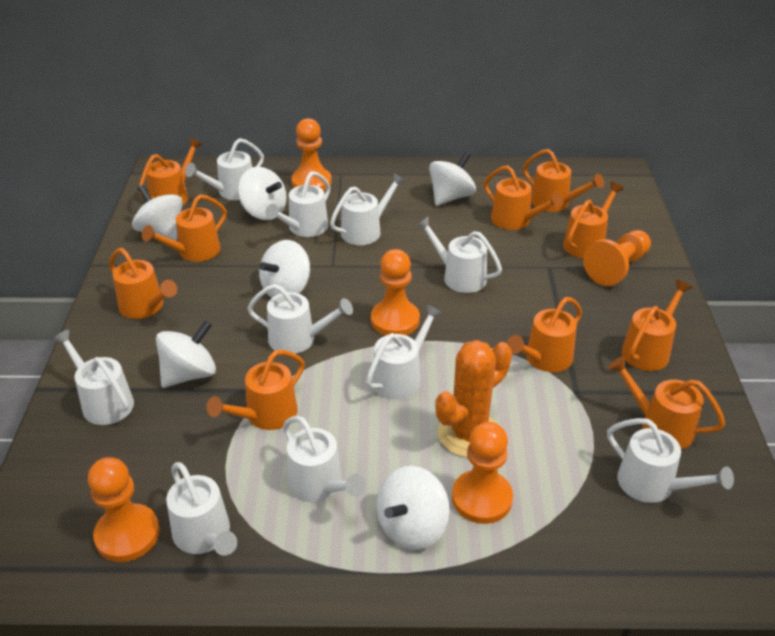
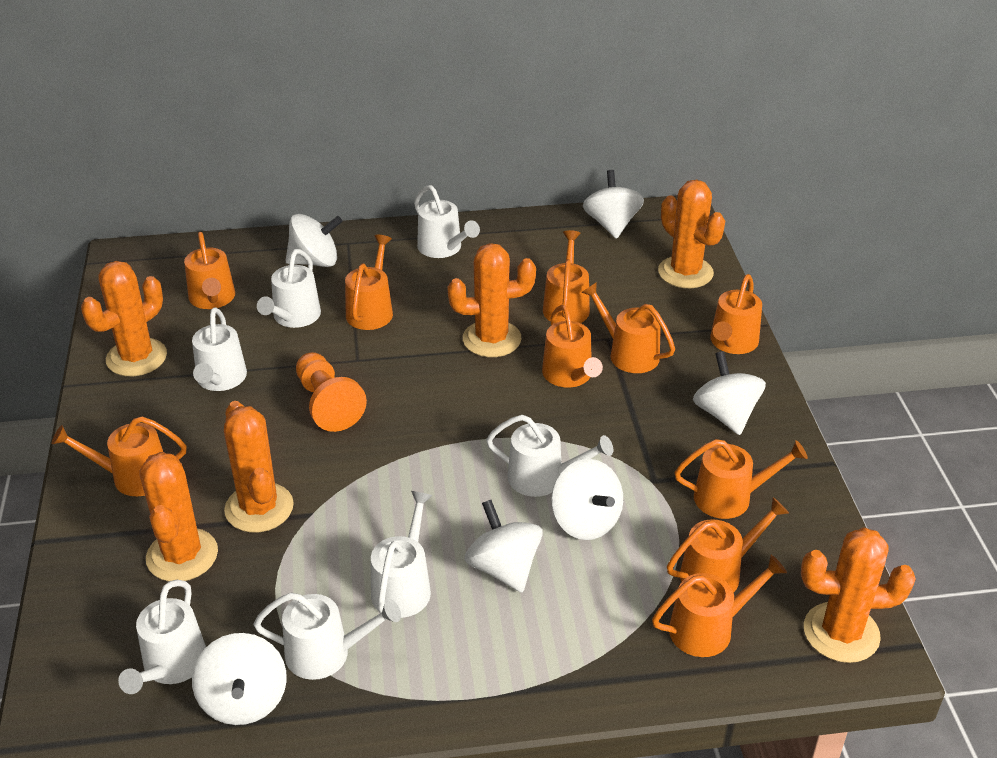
orange cactus: [435,340,512,458] = 1 -> [81,261,167,376] [140,452,218,581] [224,401,294,533] [448,243,536,357] [658,180,725,288] [801,527,916,663] = 6
orange pawn: [88,457,160,562] [291,118,332,191] [371,249,420,335] [452,422,513,524] [583,230,651,286] = 5 -> [296,352,367,432] = 1
white watering can: [52,329,134,425] [166,462,237,556] [185,138,264,200] [247,284,353,354] [265,171,331,237] [283,416,366,502] [330,173,406,245] [366,304,442,400] [416,217,502,293] [607,418,734,503] = 10 -> [118,580,206,694] [192,307,247,391] [253,593,401,680] [257,249,321,328] [371,491,433,618] [414,185,480,258] [486,415,613,497] = 7

